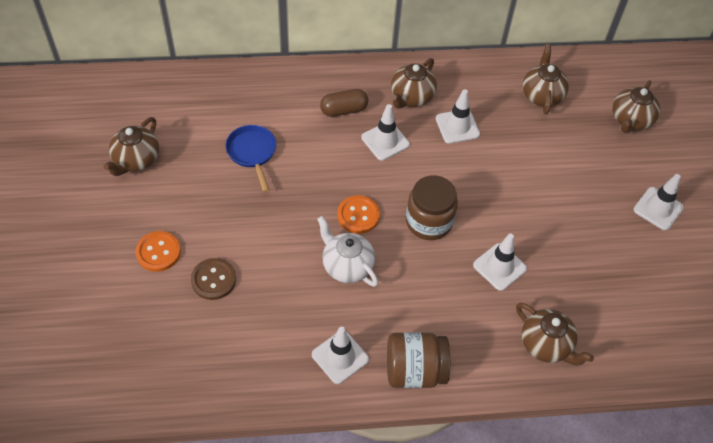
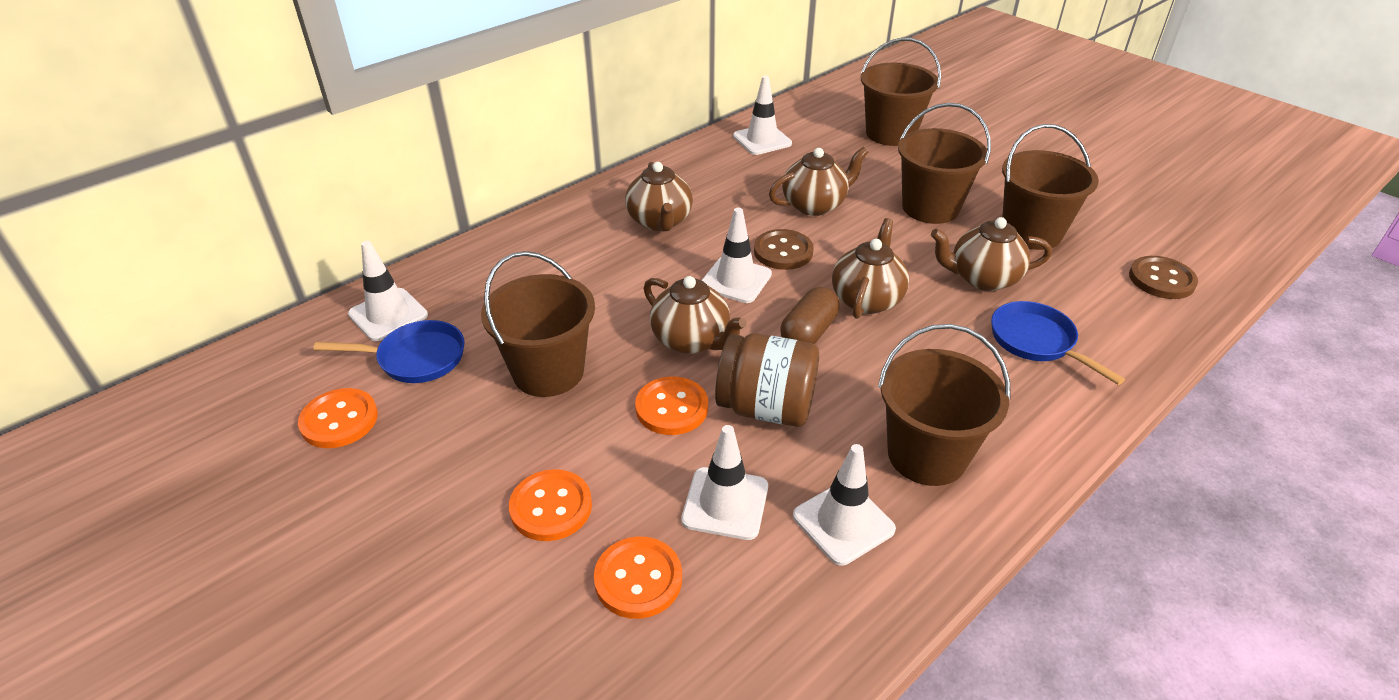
blue pan: [225,125,276,192] = 1 -> [314,320,465,383] [991,301,1125,385] = 2
brown bucket: none = 0 -> [481,251,595,397] [861,38,941,146] [878,324,1011,486] [898,103,991,224] [1002,124,1099,250] = 5
brown button: [191,258,236,300] = 1 -> [754,229,814,270] [1129,256,1198,299] = 2
brown jar: [387,332,450,388] [406,175,458,240] = 2 -> [715,333,819,427] = 1
orange button: [135,231,181,272] [337,195,380,234] = 2 -> [298,388,378,448] [509,469,592,541] [594,537,682,619] [635,376,708,435] = 4
white teapot: [317,216,378,287] = 1 -> none = 0

